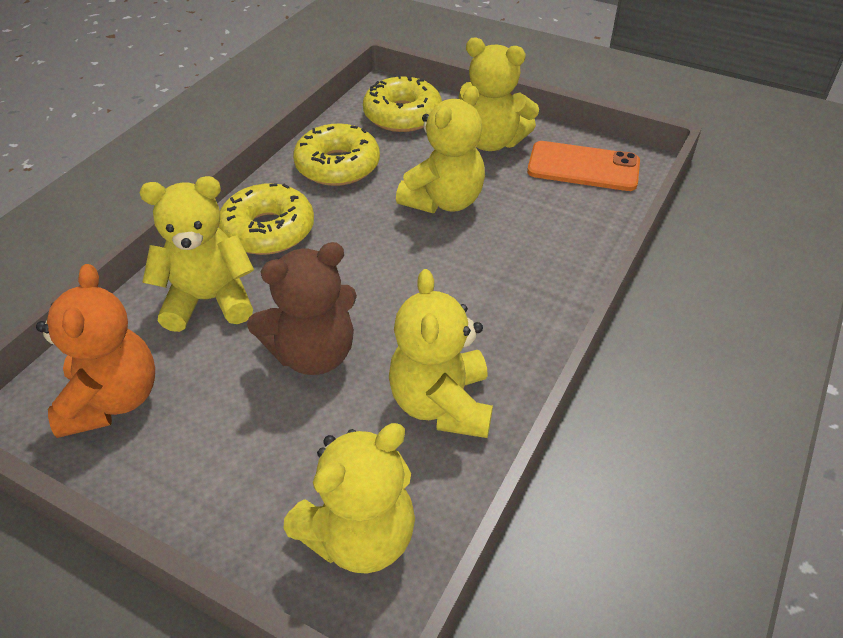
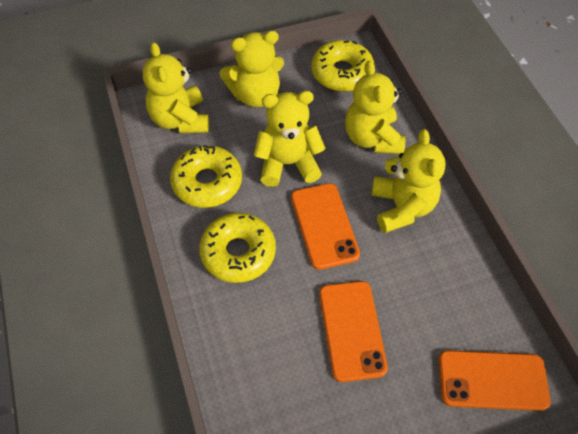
brown teddy bear: [247,242,357,375] = 1 -> none = 0
orange phone: [527,141,640,191] = 1 -> [291,183,360,270] [319,281,388,382] [438,350,551,411] = 3
orange teddy bear: [36,264,155,438] = 1 -> none = 0

